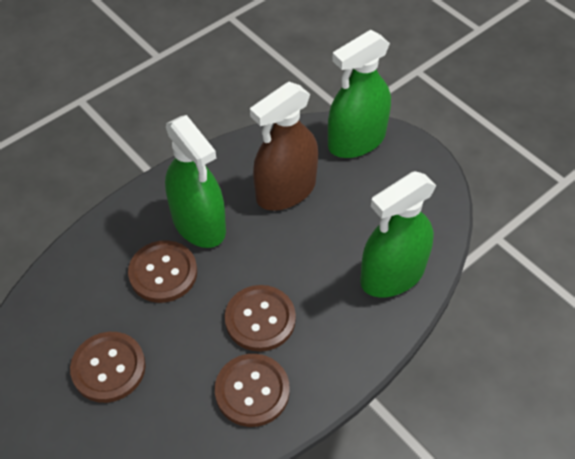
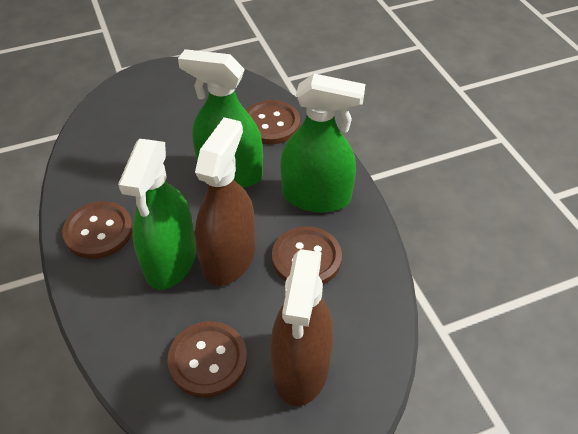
brown spray bottle: [250,82,318,211] = 1 -> [195,117,255,286] [270,249,333,406] = 2

